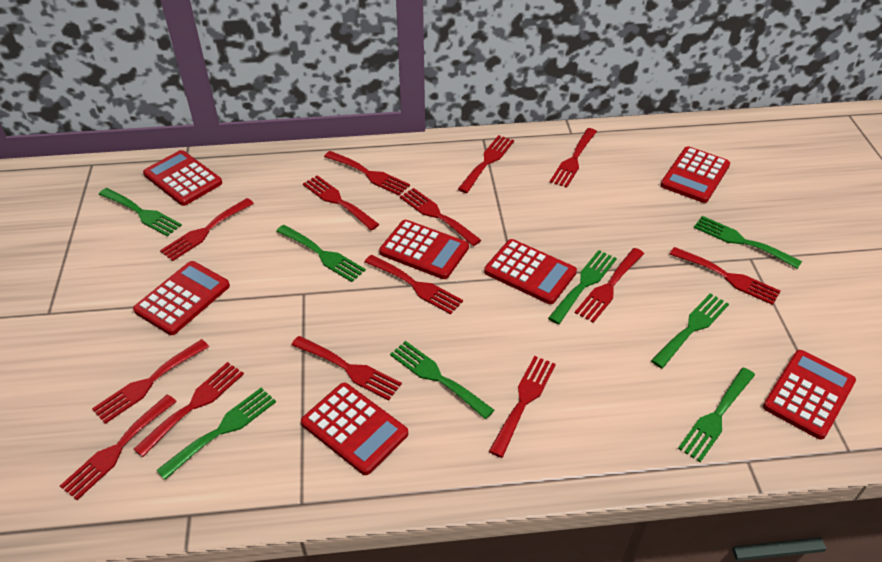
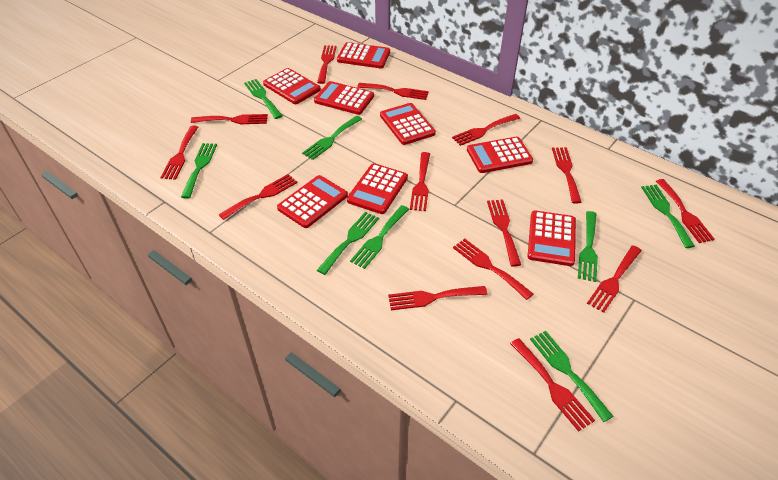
red calculator: [133,261,230,335] [143,150,222,206] [301,383,408,475] [379,220,469,279] [484,239,577,304] [661,146,730,203] [763,350,856,440] = 7 -> [263,68,321,104] [277,175,348,228] [314,81,374,115] [337,42,390,68] [347,163,408,214] [380,103,436,145] [467,137,533,173] [527,210,576,266] = 8

